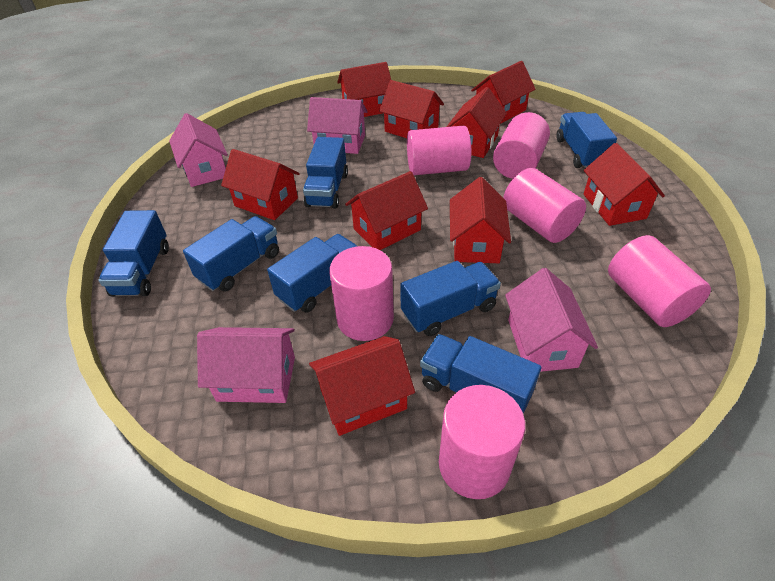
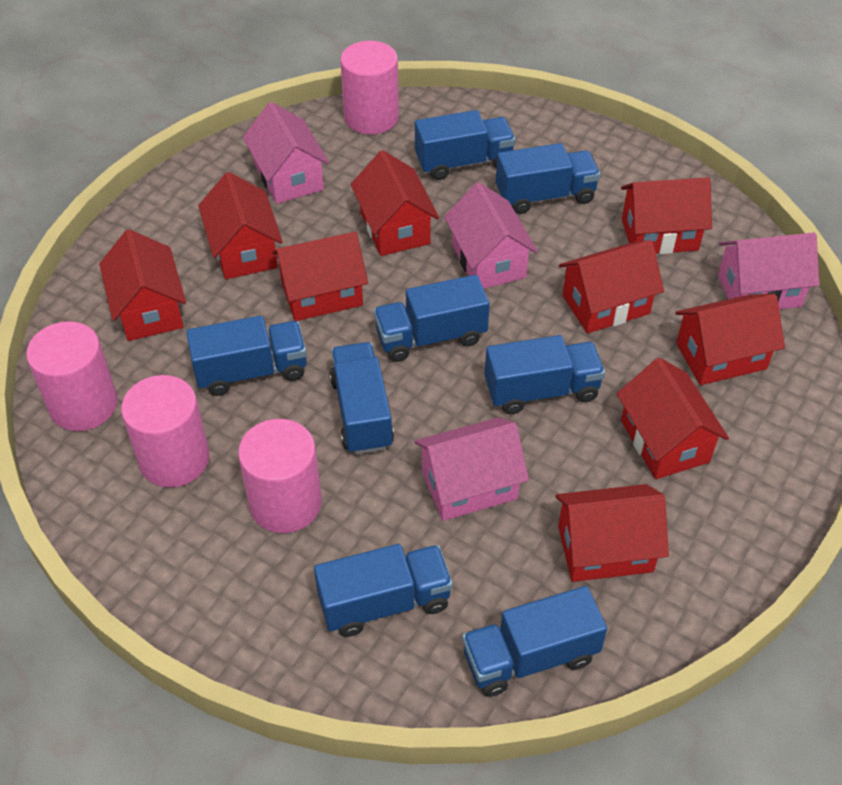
blue truck: [99,210,169,297] [183,216,279,292] [267,234,357,313] [303,137,348,209] [400,261,501,336] [420,334,541,414] [556,112,617,168] = 7 -> [186,315,307,396] [314,544,453,637] [329,342,394,454] [374,275,490,362] [415,110,516,180] [462,586,607,697] [485,335,605,414] [496,143,600,214] = 8
pink cylinder: [329,246,394,341] [407,126,471,175] [439,385,525,499] [493,112,550,179] [503,168,586,243] [608,235,711,327] = 6 -> [26,321,118,431] [121,375,210,488] [238,419,322,533] [340,41,399,134] = 4

